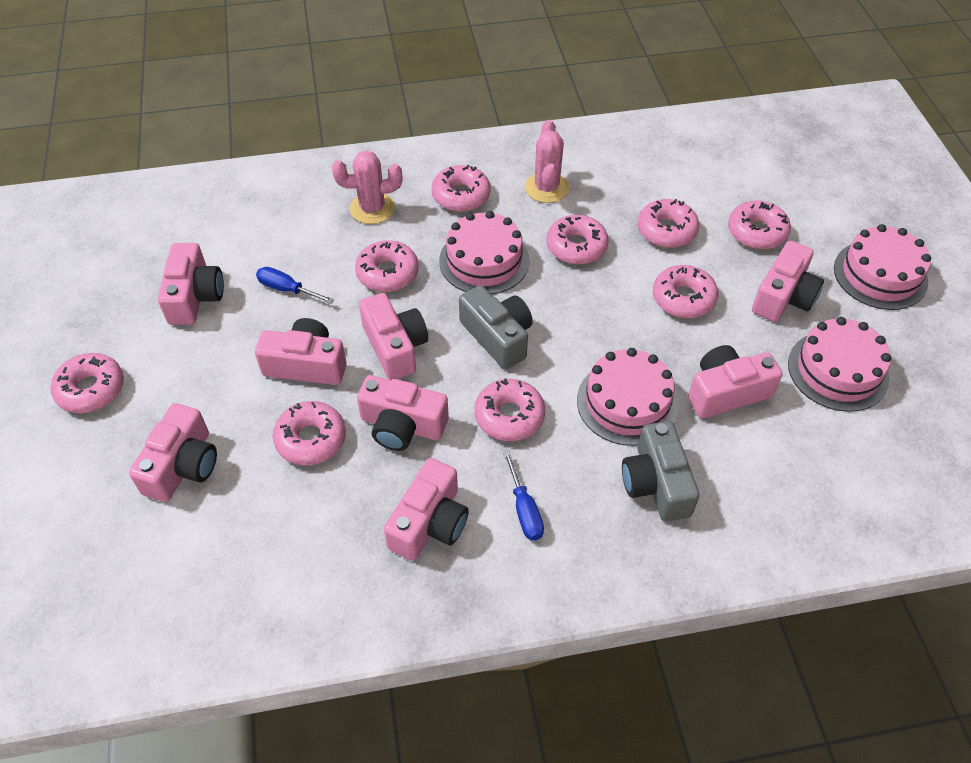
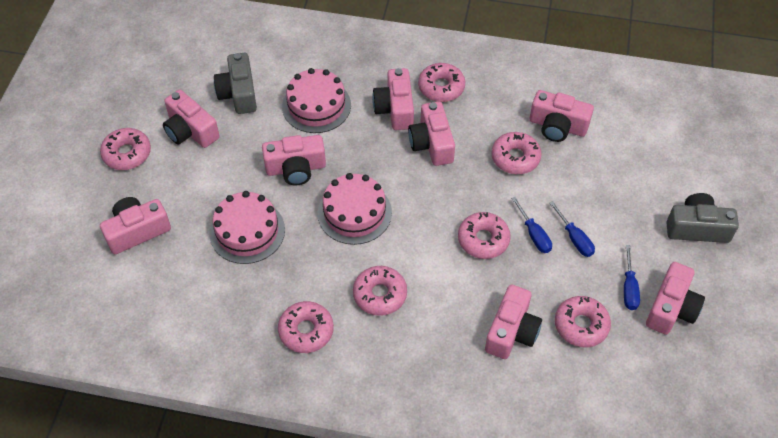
blue screwdriver: [256,267,334,304] [503,451,544,540] = 2 -> [511,197,552,253] [549,201,595,257] [624,245,640,310] = 3
pink cactus: [332,151,402,224] [525,120,569,203] = 2 -> none = 0
pink cake: [439,211,529,295] [577,348,679,446] [788,317,891,412] [834,224,931,310] = 4 -> [210,191,285,264] [282,68,351,133] [318,173,392,245] = 3
pink donut: [50,353,124,413] [273,401,346,465] [355,240,419,292] [431,165,491,212] [474,379,545,441] [547,215,609,264] [637,199,699,248] [653,265,718,318] [728,201,791,249] = 9 -> [100,128,151,170] [278,301,334,353] [353,266,407,316] [418,63,465,102] [458,212,511,259] [491,132,542,174] [555,296,611,347] = 7

